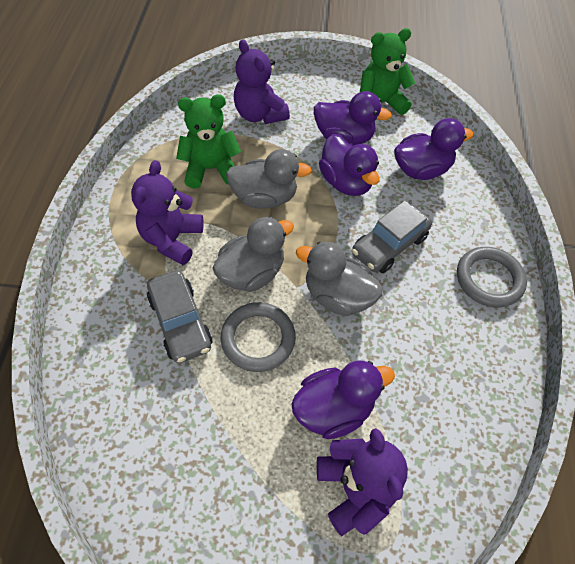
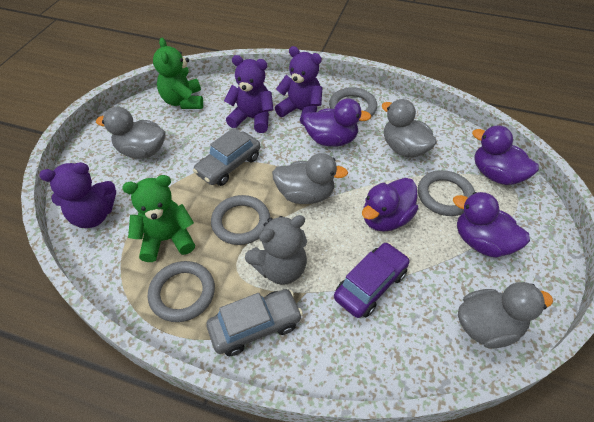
grey duck: [212,217,294,292] [226,149,312,208] [296,241,383,316] = 3 -> [96,107,166,159] [272,153,348,204] [382,99,437,158] [458,282,553,348] = 4
grey ring: [221,302,296,372] [457,247,527,308] = 2 -> [148,261,215,322] [211,195,270,245] [329,87,377,122] [418,170,475,216] = 4
grey teddy bear: none = 0 -> [245,215,307,285] = 1
purple car: none = 0 -> [334,242,410,318] = 1

